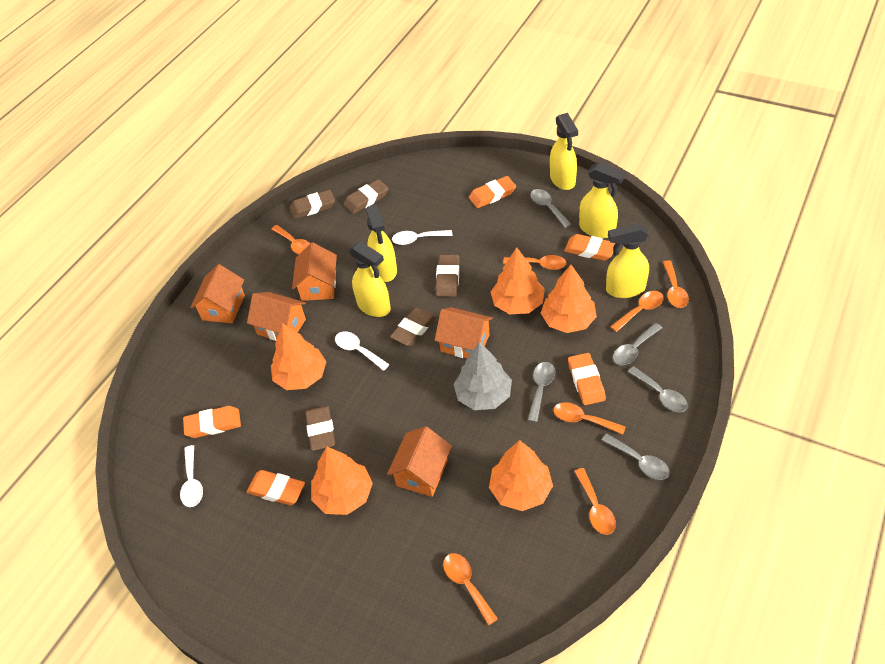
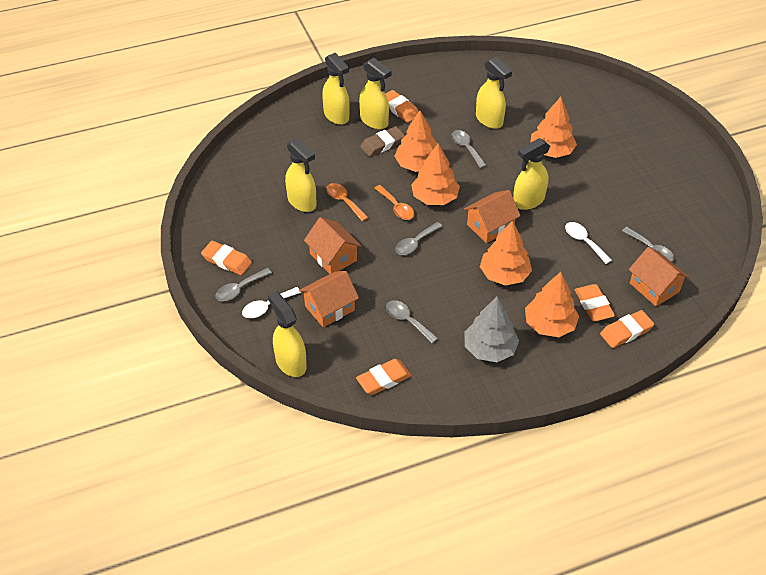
brown eraser: [290,190,335,219] [305,406,335,451] [344,179,389,214] [390,308,436,346] [435,255,460,297] = 5 -> [360,126,405,157] = 1
orange house: [190,264,245,323] [247,292,306,341] [292,243,337,301] [387,426,452,497] [435,307,493,358] = 5 -> [299,271,359,327] [304,217,362,274] [464,190,521,243] [629,247,690,306] = 4
orange spoon: [271,225,310,254] [443,553,498,626] [503,255,567,270] [553,402,626,435] [574,468,616,535] [610,291,664,332] [663,260,689,308] = 7 -> [326,183,368,222] [374,185,414,220] = 2
white spoon: [180,445,203,507] [335,332,390,371] [392,230,453,245] = 3 -> [242,287,301,318] [565,222,612,264] = 2
yellow spray bottle: [349,241,391,317] [366,204,397,282] [550,113,578,190] [579,162,626,238] [606,223,649,298] = 5 -> [268,291,307,377] [285,138,317,212] [322,52,350,125] [359,58,391,129] [476,57,512,129] [513,138,550,210] = 6

